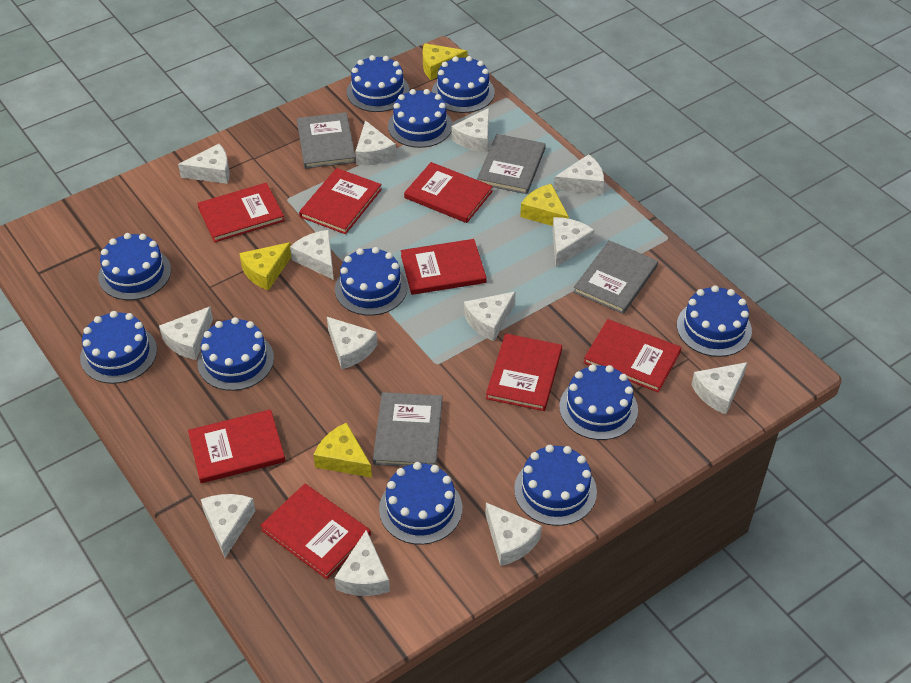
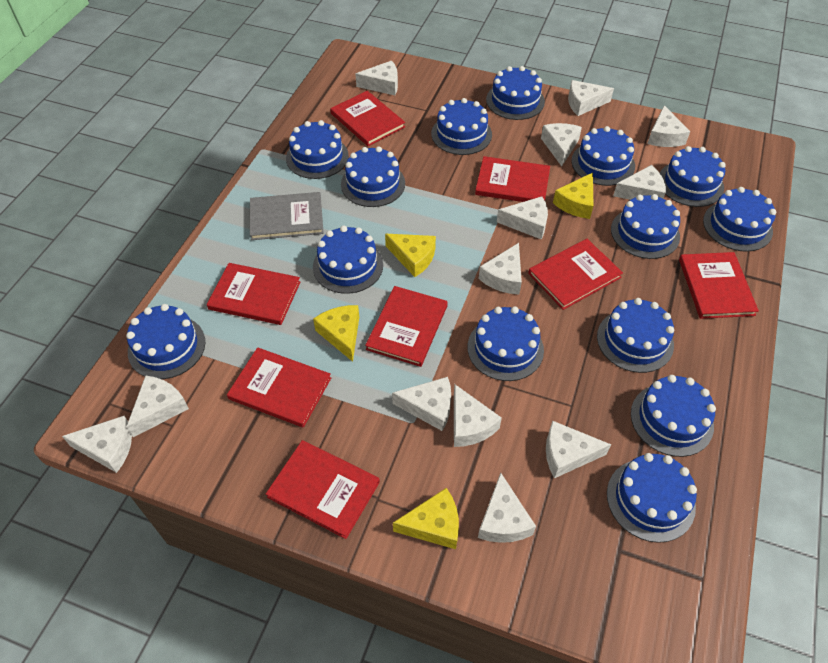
blue cake: [80,311,157,384] [98,233,171,300] [197,317,274,391] [335,247,408,316] [347,55,410,112] [379,462,462,545] [388,89,452,148] [432,56,495,113] [514,445,597,526] [559,364,638,440] [677,285,752,357] = 11 -> [126,304,205,379] [286,120,349,179] [313,226,383,294] [341,146,405,207] [431,98,492,155] [468,306,544,381] [486,66,545,120] [571,126,635,186] [597,298,674,373] [607,453,697,543] [611,194,680,259] [631,375,716,457] [660,146,726,207] [703,187,776,252] = 14
grey book: [297,112,356,169] [373,392,442,467] [477,134,546,194] [573,240,658,314] = 4 -> [250,192,323,240] = 1

